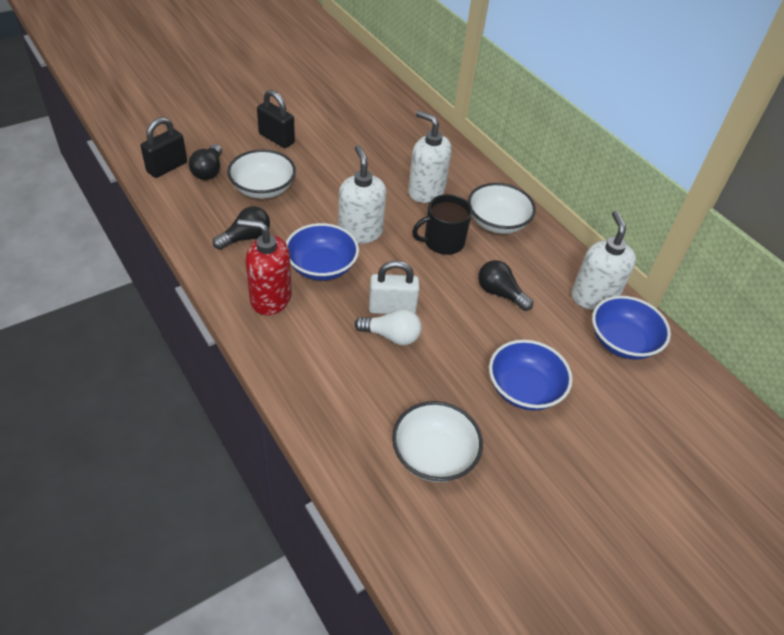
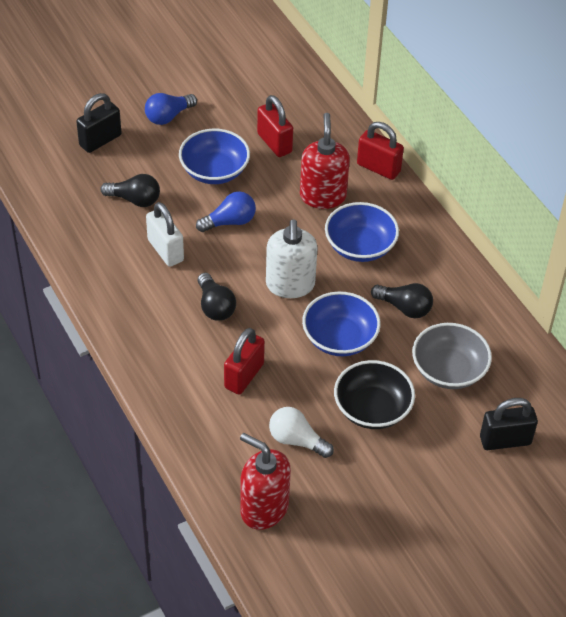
black bowl: none = 0 -> [334,360,415,429] = 1
black mug: [412,194,472,255] = 1 -> none = 0
blue light bulb: none = 0 -> [145,93,197,125] [196,191,256,232] = 2
grey bowl: none = 0 -> [412,323,492,389] = 1
red padlock: none = 0 -> [224,328,265,394] [257,95,293,157] [357,122,404,180] = 3
red soap dispenser: [237,219,292,315] = 1 -> [240,433,291,530] [300,113,350,209] = 2
white bowl: [227,149,296,199] [392,401,483,482] [468,183,536,234] = 3 -> none = 0
white soap dispenser: [338,145,386,244] [408,110,452,203] [571,211,636,310] = 3 -> [266,219,318,298] = 1

